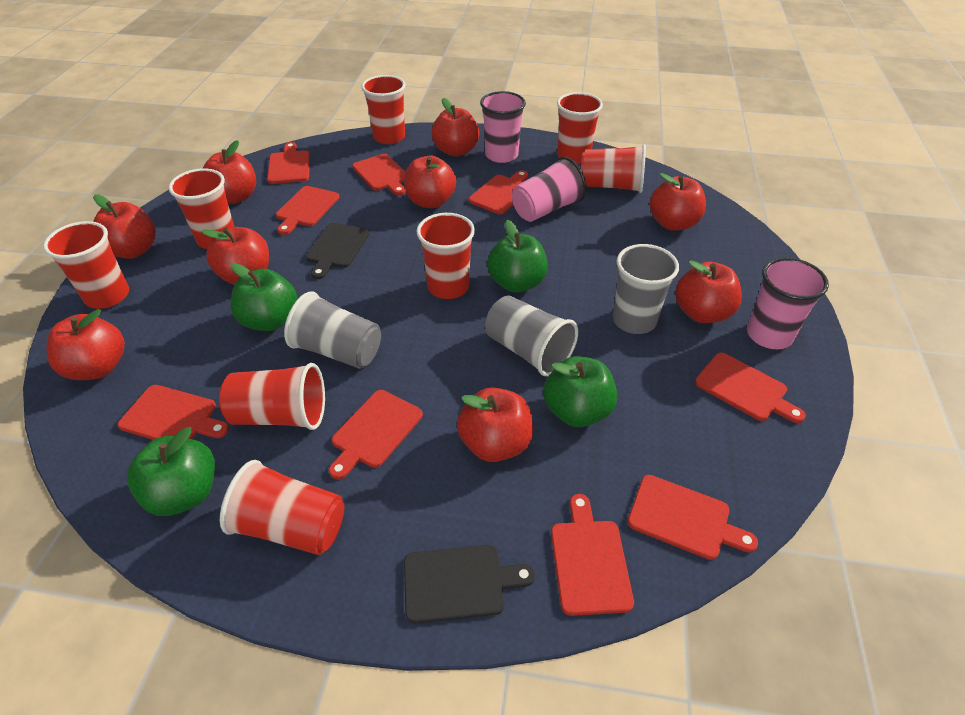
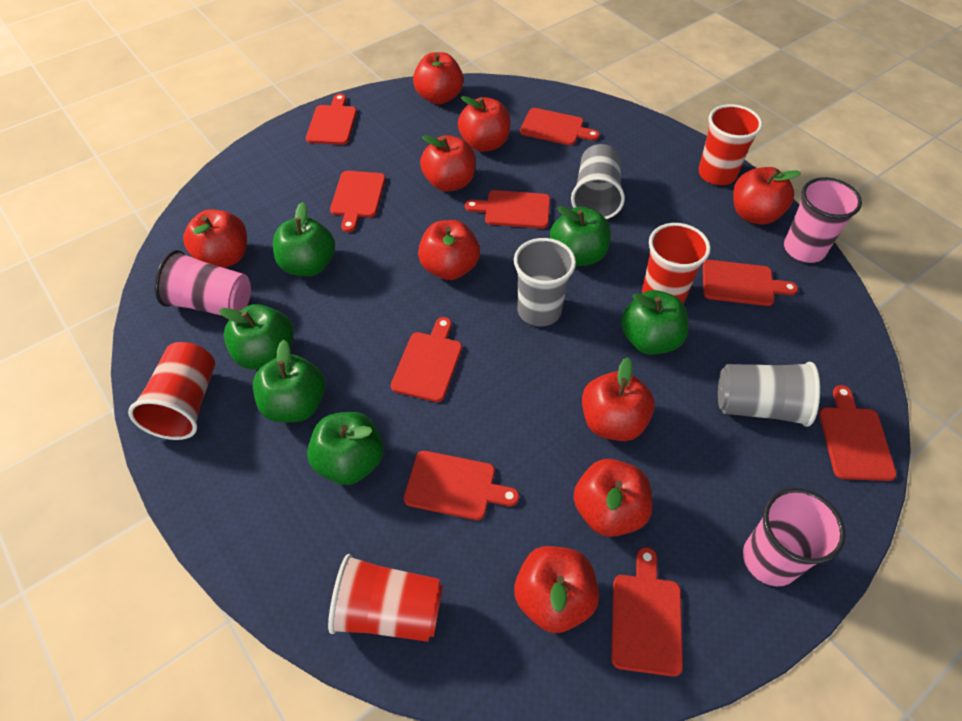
black cutting board: [306,223,370,279] [404,545,535,624] = 2 -> none = 0
green apple: [127,427,215,516] [231,263,297,331] [487,220,548,293] [543,356,617,427] = 4 -> [219,304,294,369] [253,340,325,422] [273,202,335,276] [307,412,384,485] [550,206,611,266] [621,290,689,355] = 6
red cup: [43,221,129,309] [169,168,234,249] [219,363,325,430] [220,460,344,555] [361,75,405,144] [416,213,475,299] [557,92,603,164] [581,144,646,193] = 8 -> [128,342,215,440] [328,554,443,642] [642,223,711,304] [698,104,762,185] = 4

